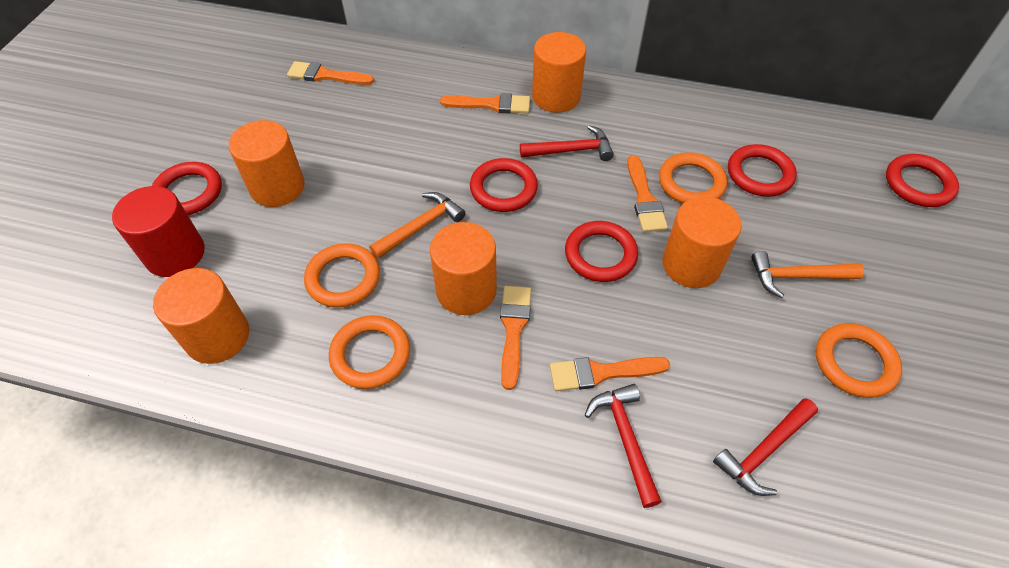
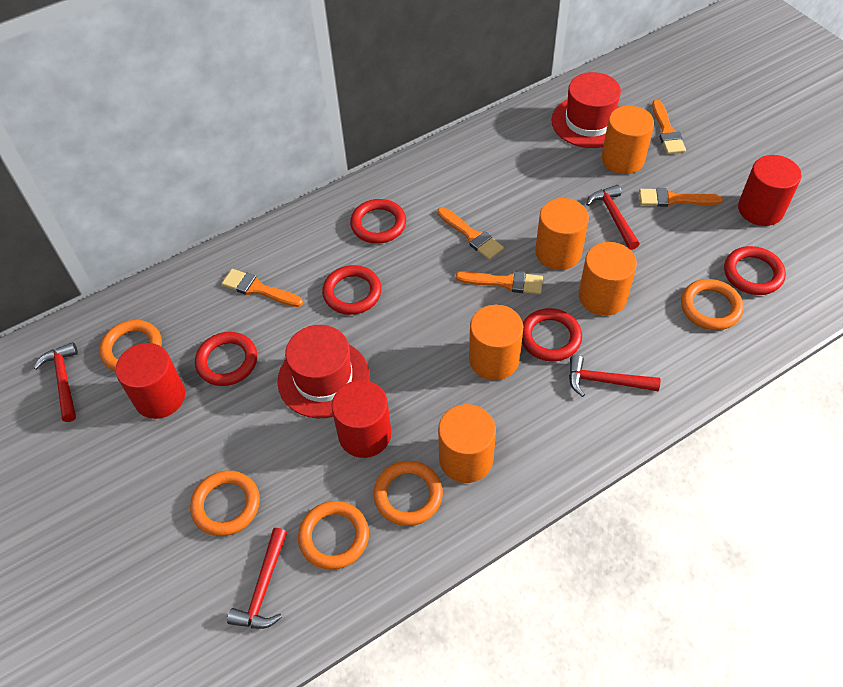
orange hammer: [369,192,465,259] [751,251,864,298] = 2 -> none = 0
orange ring: [304,243,380,308] [329,315,410,389] [659,152,727,204] [816,323,902,398] = 4 -> [99,320,162,371] [190,470,260,536] [298,501,369,570] [373,461,443,526] [681,279,744,330] = 5
red cylinder: [112,186,205,277] = 1 -> [115,343,185,419] [332,380,391,458] [738,155,802,226] = 3
red hammer: [520,125,614,161] [585,384,662,508] [713,398,818,496] = 3 -> [34,342,78,422] [227,528,287,629] [569,355,660,397] [586,185,640,250] = 4
red hat: none = 0 -> [278,325,370,418] [551,72,621,148] = 2

